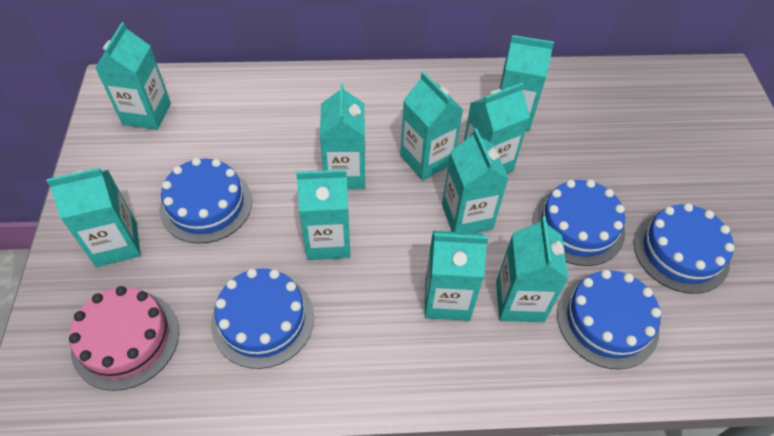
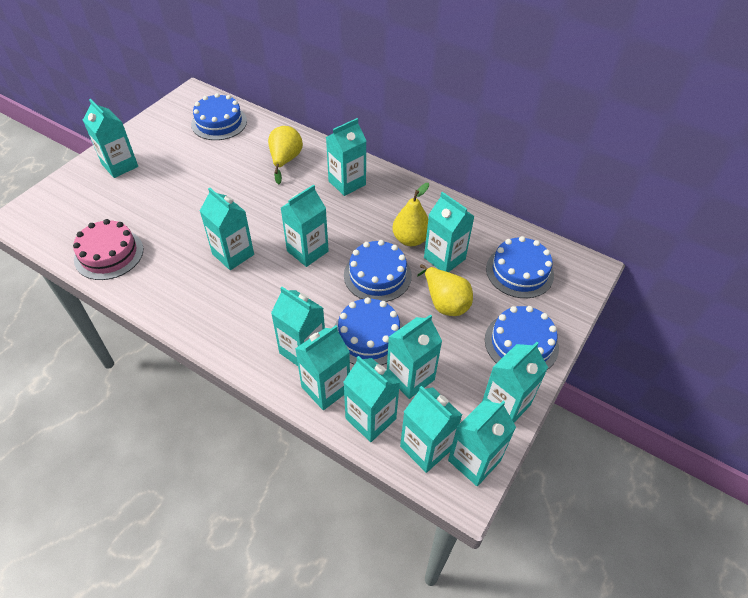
turquoise carton: [46,168,141,267] [95,22,171,130] [296,170,350,260] [320,83,365,189] [400,72,463,180] [425,231,488,321] [442,128,509,233] [464,82,530,174] [496,217,569,322] [499,35,554,131] = 10 -> [83,99,138,178] [200,187,254,270] [271,287,325,366] [281,184,329,267] [295,325,350,410] [326,118,366,196] [344,356,400,442] [387,314,442,399] [400,386,462,473] [424,192,475,272] [448,400,516,486] [482,342,548,422] = 12
yellow pear: none = 0 -> [268,126,303,184] [393,183,429,246] [417,264,473,316] = 3

